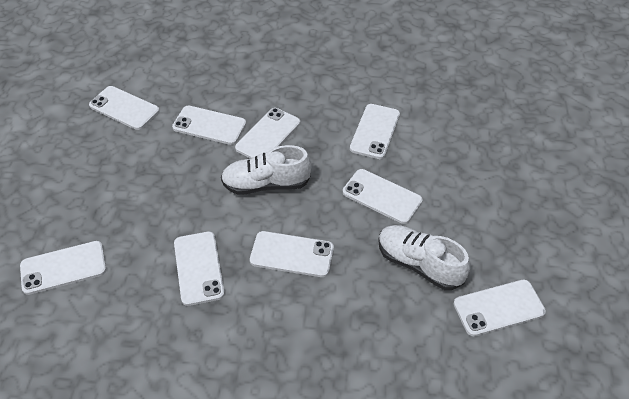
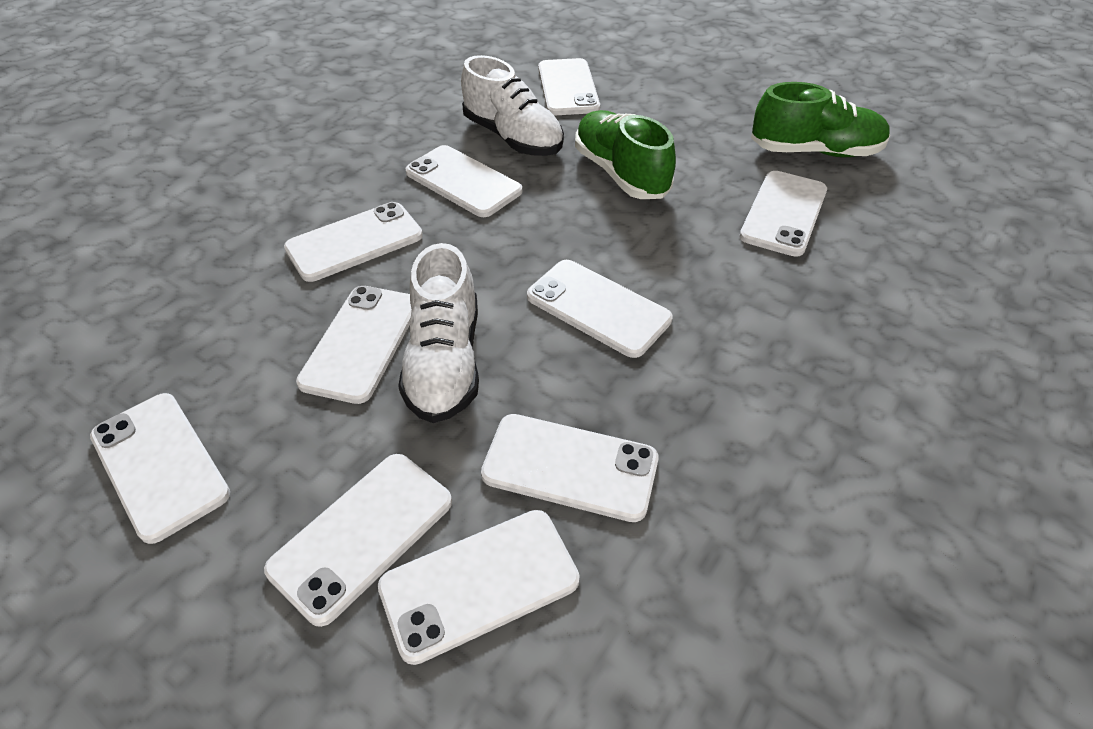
green shoe: none = 0 -> [575,110,676,199] [751,82,890,157] = 2
white phone: [20,241,106,295] [89,86,159,130] [172,106,246,145] [174,232,225,306] [235,108,300,159] [250,231,334,277] [343,169,422,224] [350,104,400,159] [454,280,546,336] = 9 -> [90,393,230,544] [264,454,452,627] [284,202,423,282] [296,286,412,404] [378,510,580,665] [405,145,522,217] [481,414,659,522] [527,260,673,358] [538,58,600,115] [739,171,827,257] = 10

